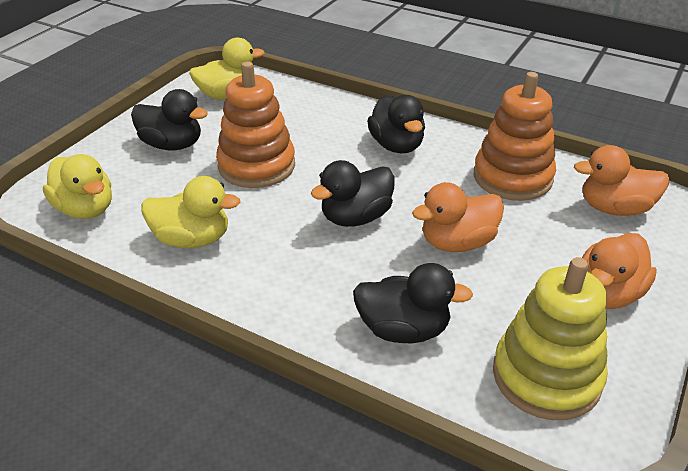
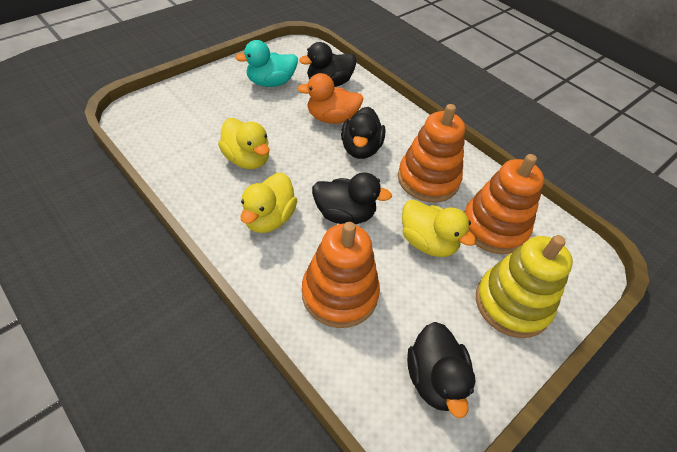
orange duck: [412,182,504,252] [574,145,669,216] [582,233,657,309] = 3 -> [297,73,364,124] = 1
orange stacking toy: [216,61,295,188] [474,72,556,201] = 2 -> [302,222,380,328] [398,104,465,203] [464,154,544,254] = 3
turquoise duck: none = 0 -> [235,40,298,87] = 1

